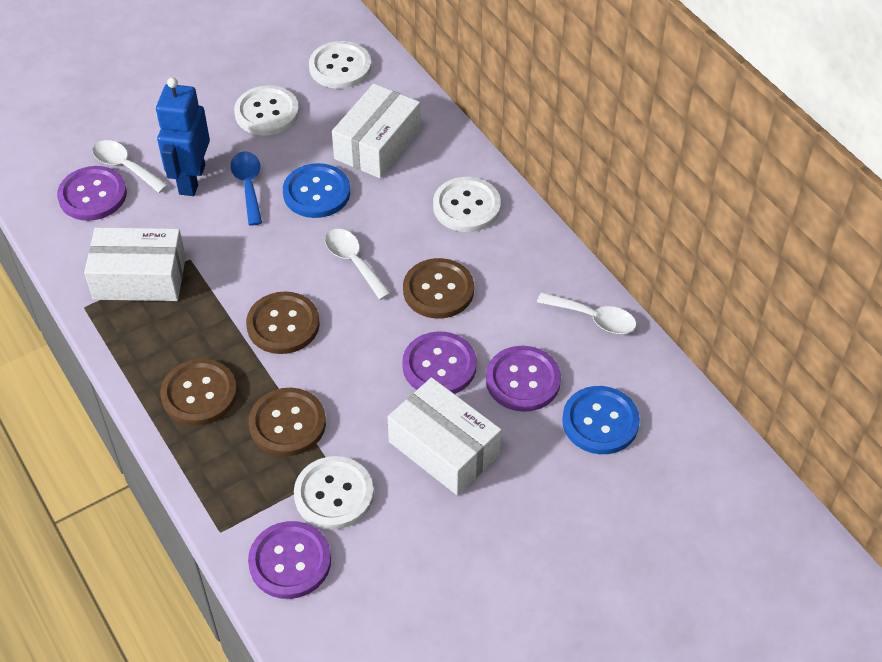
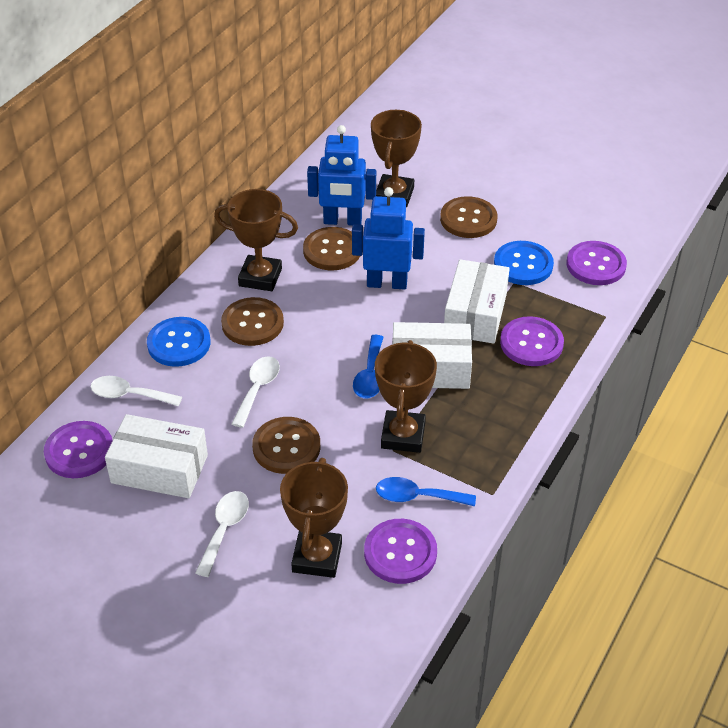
blue robot: [156,77,210,196] = 1 -> [307,125,376,226] [352,187,425,289] = 2
blue spoon: [230,152,262,226] = 1 -> [353,335,384,399] [376,477,476,506] = 2
brown trophy: none = 0 -> [214,189,298,291] [280,458,348,578] [371,110,422,207] [375,340,437,453] = 4
white button: [234,85,299,136] [294,456,374,530] [309,41,371,89] [433,177,501,232] = 4 -> none = 0

